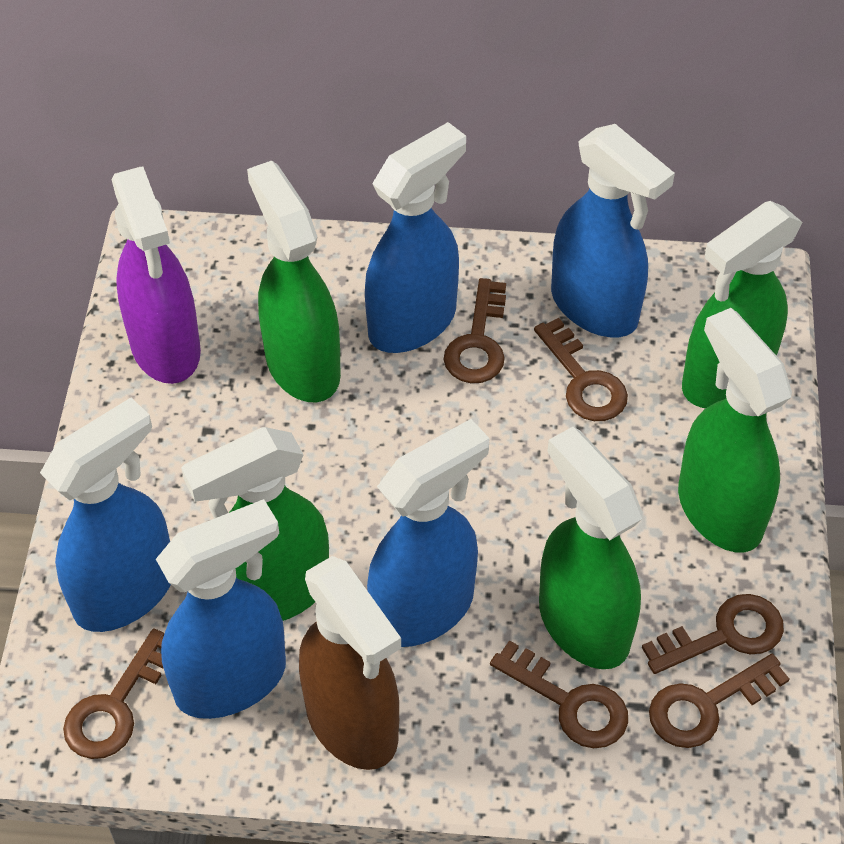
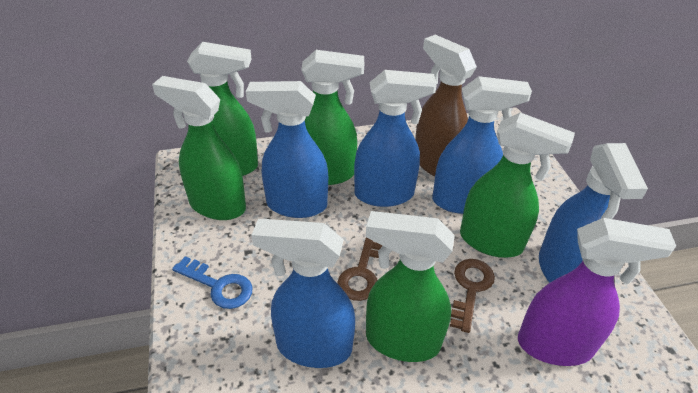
blue key: none = 0 -> [172,256,252,309] = 1
brown key: [63,628,164,759] [443,278,506,383] [490,640,628,748] [534,318,628,421] [642,594,784,674] [649,654,789,748] = 6 -> [337,237,382,301] [450,259,495,333] = 2

